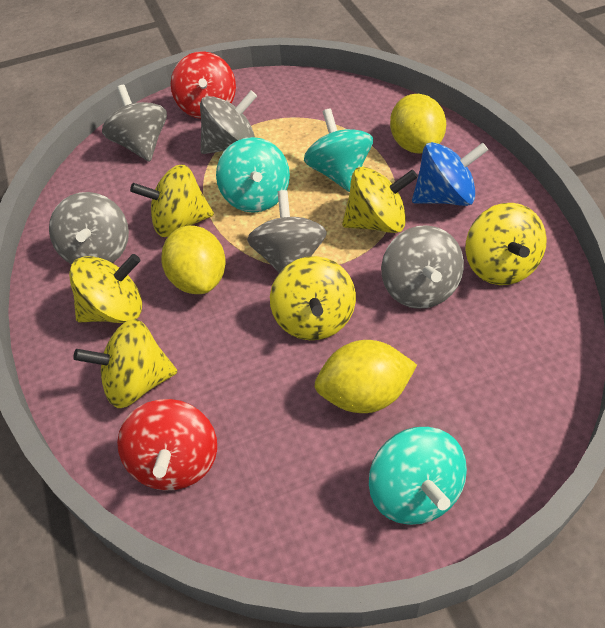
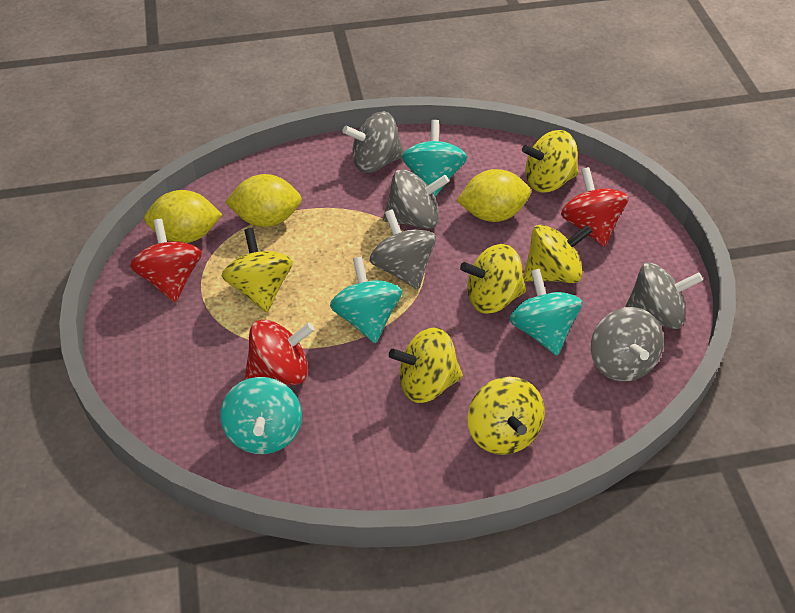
blue spinning top: [412,142,488,206] = 1 -> none = 0
red spinning top: [117,399,217,491] [171,51,236,119] = 2 -> [130,219,202,302] [245,319,315,385] [561,167,629,247] = 3
turquoise spinning top: [216,137,290,213] [304,108,373,192] [369,427,467,525] = 3 -> [220,377,302,454] [330,257,402,343] [402,120,467,197] [509,269,583,356] = 4

